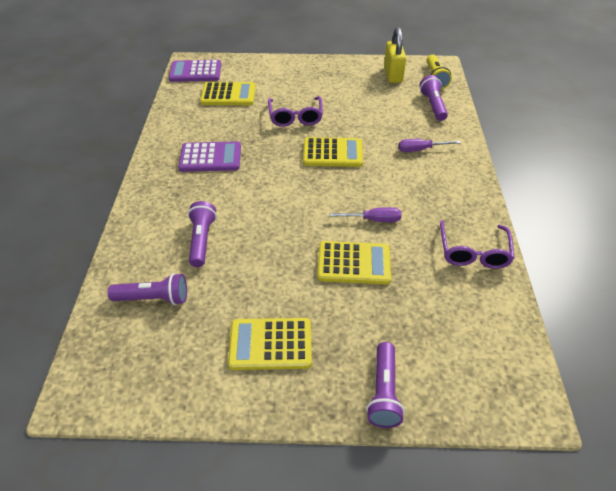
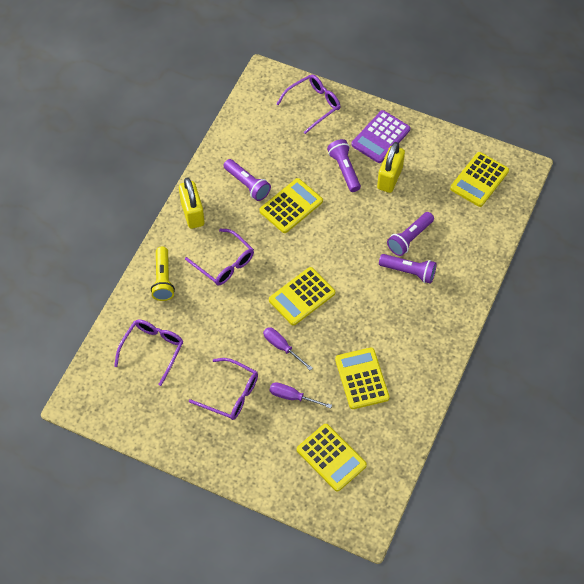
purple calculator: [169,60,221,82] [178,141,241,172] = 2 -> [351,110,410,163] = 1
purple glasses: [268,96,323,127] [440,220,515,269] = 2 -> [114,319,184,386] [185,228,254,286] [189,358,258,420] [277,75,340,134] = 4
yellow calculator: [200,82,255,105] [228,318,312,370] [303,137,363,167] [317,241,391,284] = 4 -> [259,178,323,233] [269,267,335,326] [297,424,367,492] [335,347,389,409] [450,152,509,207] = 5
yellow padlock: [384,27,406,83] = 1 -> [179,177,205,229] [377,142,405,193] = 2

